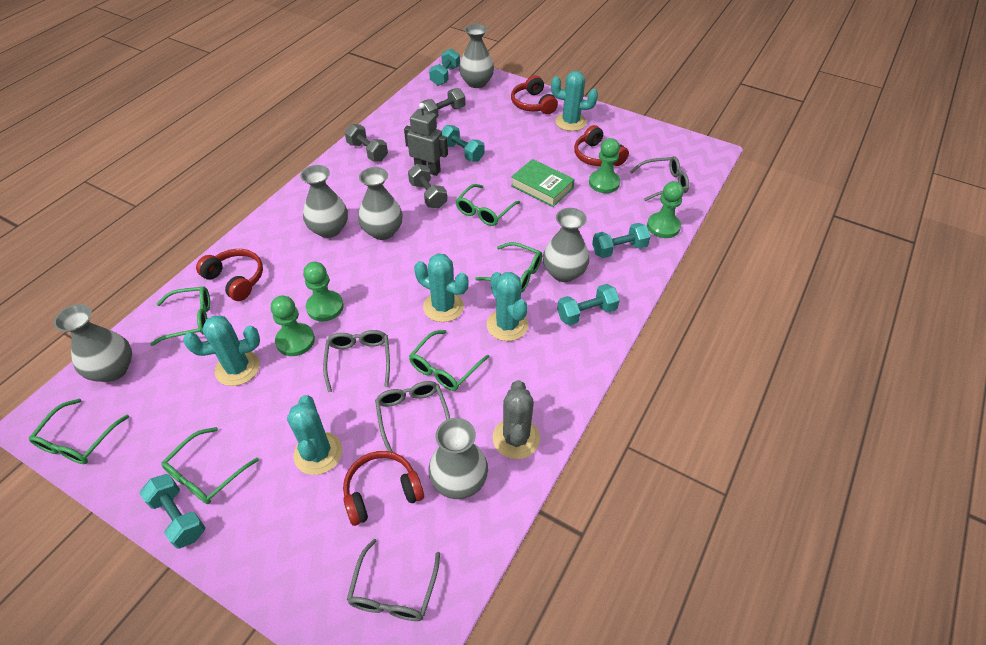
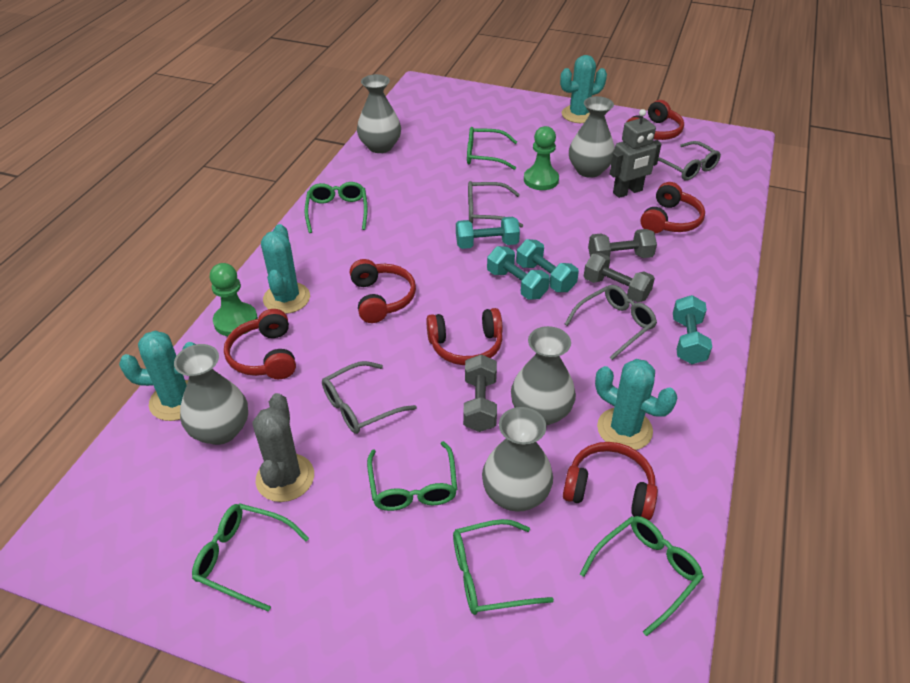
green book: [511,159,575,207] = 1 -> none = 0
green pawn: [271,295,315,356] [303,262,343,322] [589,138,620,193] [647,181,684,238] = 4 -> [210,263,258,336] [524,126,559,190] = 2
grey vase: [54,304,132,382] [300,165,348,238] [358,167,403,240] [429,418,488,499] [459,24,494,88] [543,208,590,282] = 6 -> [174,344,248,445] [357,74,401,153] [482,407,553,512] [511,326,576,426] [569,96,615,178] = 5
red headphones: [196,249,263,301] [343,451,424,526] [511,75,558,114] [574,125,629,166] = 4 -> [224,309,296,379] [350,259,416,323] [426,308,503,365] [563,442,658,520] [627,100,684,140] [641,182,705,234] = 6
turquoise cactus: [183,315,260,386] [287,395,342,475] [414,253,469,322] [487,272,528,341] [551,71,598,131] = 5 -> [119,331,196,421] [261,224,310,314] [560,55,607,123] [595,359,677,450] = 4
turquoise dumbbell: [139,474,205,549] [429,48,460,86] [442,125,485,162] [557,284,620,326] [592,223,651,258] = 5 -> [456,217,520,249] [487,246,550,300] [516,239,579,292] [673,295,712,364] = 4

